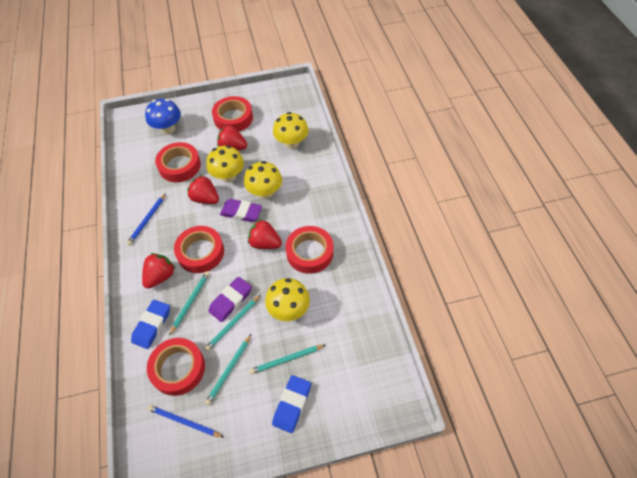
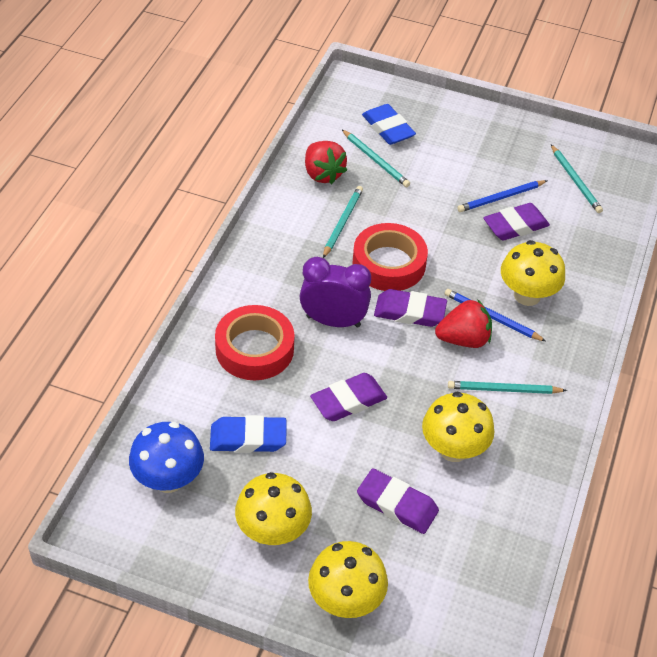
purple clock: none = 0 -> [300,257,371,327] = 1
purple eraser: [208,277,252,322] [220,199,262,222] = 2 -> [310,373,387,421] [357,468,439,534] [374,289,447,327] [483,203,550,241] = 4
red strawberry: [142,253,176,289] [187,175,219,204] [217,125,247,150] [248,219,282,249] = 4 -> [305,141,347,184] [435,299,492,348] = 2
red tape: [147,338,205,396] [155,142,201,182] [174,226,224,273] [212,96,253,131] [285,226,333,274] = 5 -> [215,305,294,380] [352,223,428,291] = 2

